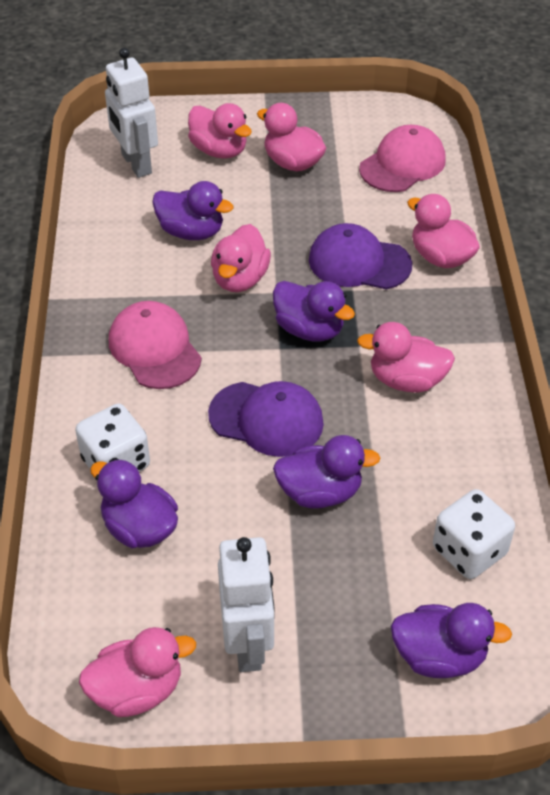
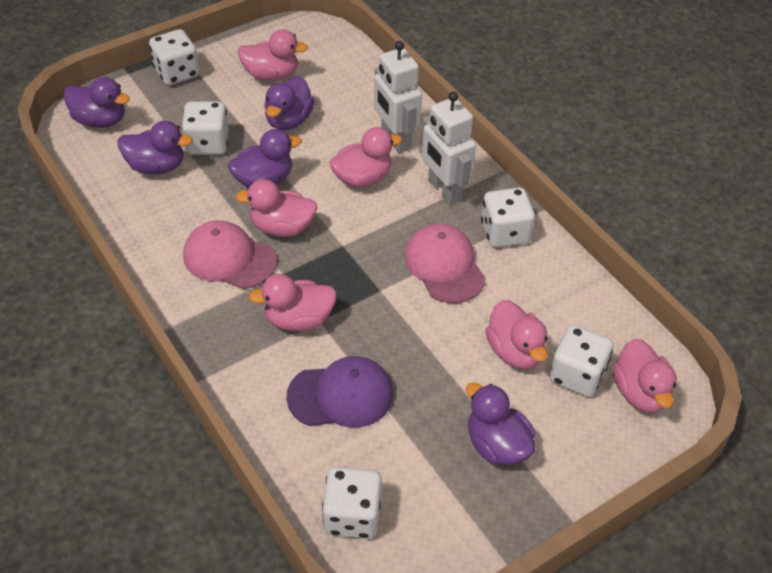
purple cap: [208,381,324,457] [309,223,412,290] = 2 -> [286,356,393,428] = 1
white dice: [75,403,150,472] [433,489,515,579] = 2 -> [149,29,199,85] [181,101,228,155] [322,467,382,539] [481,188,535,247] [549,325,613,397] = 5

